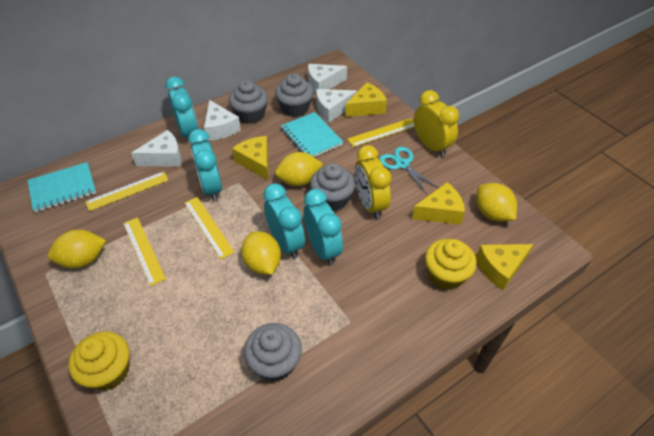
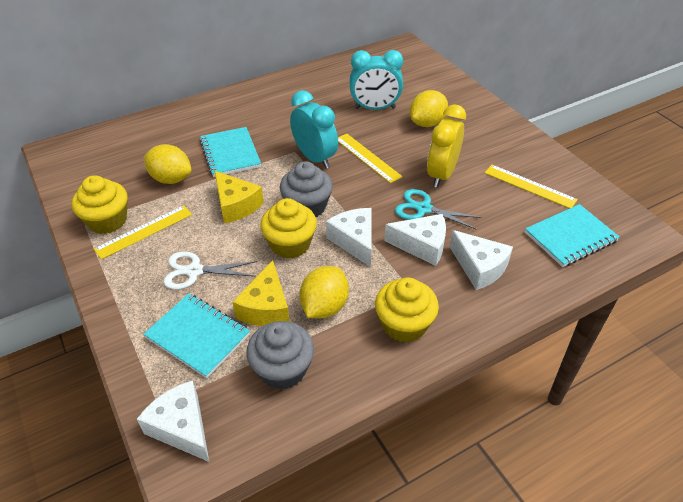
grey cupcake: [229,80,268,124] [244,323,302,381] [275,73,314,117] [310,163,356,211] = 4 -> [246,321,314,389] [280,161,333,217] = 2
turquoise clock: [165,77,198,144] [188,129,222,201] [263,183,305,259] [304,189,343,266] = 4 -> [290,90,338,169] [349,50,403,110] = 2
turquoise notebook: [28,162,96,213] [281,112,343,157] = 2 -> [143,293,250,378] [200,127,261,177] [525,204,620,267] = 3
white scissors: none = 0 -> [163,251,257,290] = 1
yellow cheese: [232,136,269,181] [345,82,387,117] [412,182,465,224] [476,244,533,290] = 4 -> [214,171,264,224] [232,260,289,326] = 2
yellow clock: [355,145,391,219] [414,90,459,157] = 2 -> [427,105,466,188] = 1
yellow cupcake: [68,332,130,391] [425,239,477,290] = 2 -> [71,175,128,234] [260,198,317,259] [375,278,439,343] = 3
yellow lemon: [48,229,106,269] [241,231,281,275] [275,152,323,186] [476,183,517,222] = 4 -> [143,144,191,184] [299,266,349,318] [410,90,448,127] = 3
yellow ruler: [85,171,169,211] [123,218,166,286] [184,197,235,259] [347,118,415,147] = 4 -> [94,205,192,259] [338,134,402,183] [485,165,578,208] = 3

